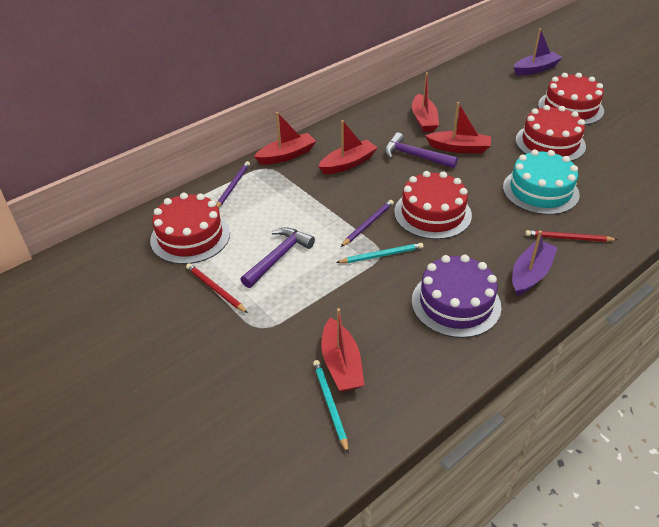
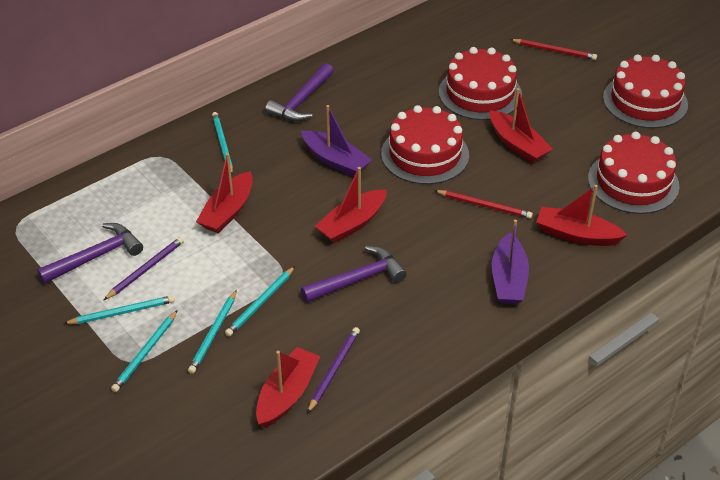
purple cake: [412,255,501,338] = 1 -> none = 0
purple hammer: [240,227,315,288] [385,133,458,168] = 2 -> [37,223,143,284] [265,63,334,121] [301,246,407,303] = 3
turquoise cake: [503,150,580,215] = 1 -> none = 0
turquoise pencil: [313,360,349,453] [336,243,423,263] = 2 -> [63,295,175,324] [111,310,177,392] [188,290,237,374] [212,112,233,175] [225,266,295,336] = 5

